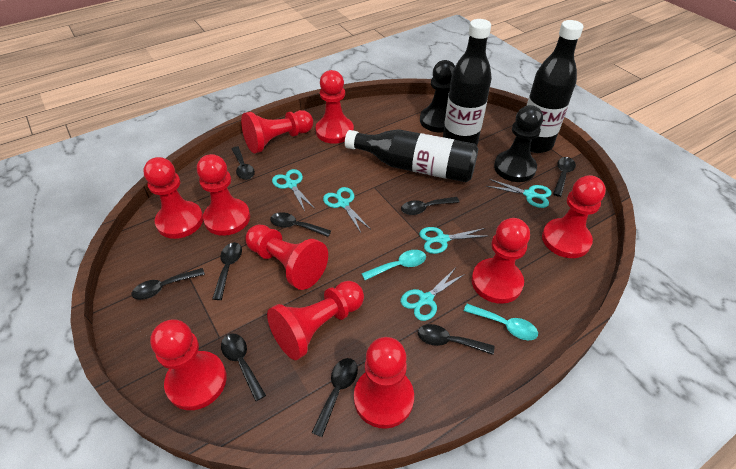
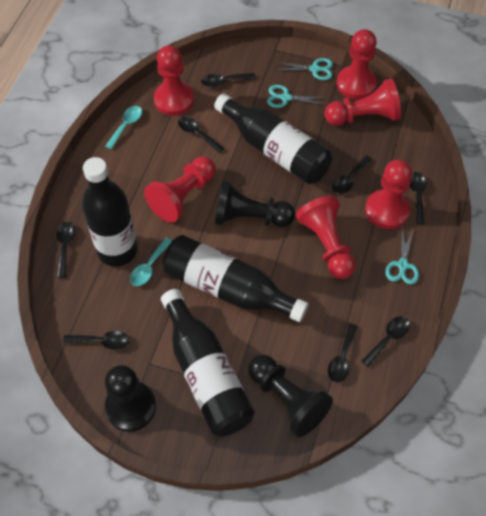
black bottle: [345,129,478,182] [443,19,492,145] [527,20,583,153] = 3 -> [82,157,138,267] [161,289,255,436] [163,235,308,322] [214,93,332,184] = 4
black pawn: [420,60,455,132] [494,105,543,182] = 2 -> [105,365,156,432] [214,180,295,227] [248,355,333,437] = 3
black spoon: [131,268,205,300] [212,242,242,300] [221,334,266,401] [232,146,255,180] [270,212,331,237] [311,358,358,437] [401,197,459,215] [418,324,494,355] [553,157,576,197] = 9 -> [56,221,75,278] [63,331,129,350] [178,117,224,153] [201,73,256,87] [328,323,358,382] [332,155,372,194] [361,316,410,367] [409,172,427,224] = 8
red pawn: [143,157,203,239] [150,319,227,410] [197,154,250,236] [241,110,313,154] [245,225,328,290] [267,281,364,360] [315,70,354,144] [354,337,414,429] [471,218,530,304] [542,175,606,258] = 10 -> [144,156,216,223] [154,45,194,116] [296,196,356,279] [324,78,401,126] [336,29,377,100] [365,160,412,229] = 6
turquoise scissors: [272,169,315,211] [323,187,370,232] [401,269,465,321] [419,227,487,254] [487,179,552,208] = 5 -> [267,85,327,108] [276,58,333,80] [385,226,419,284] = 3

